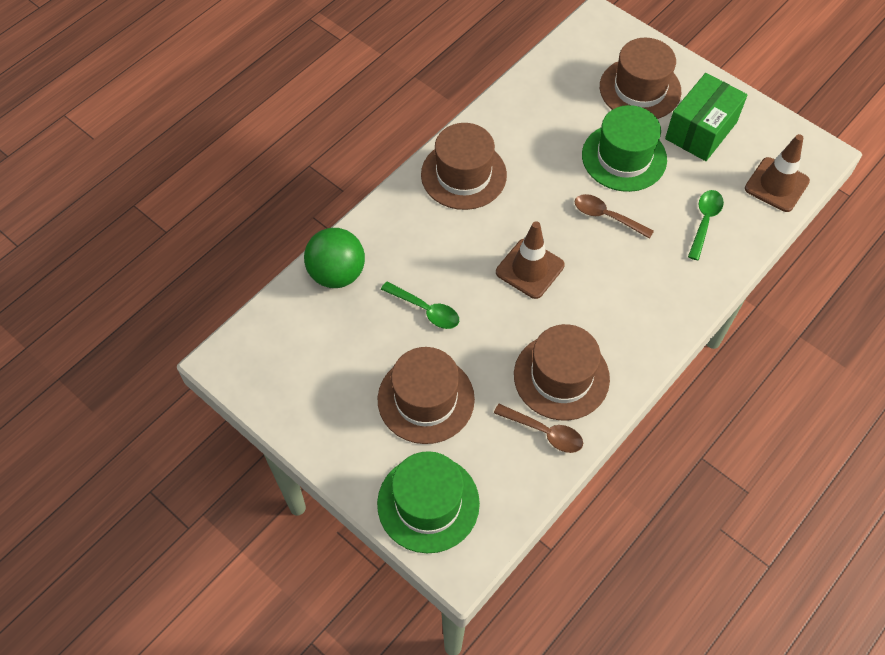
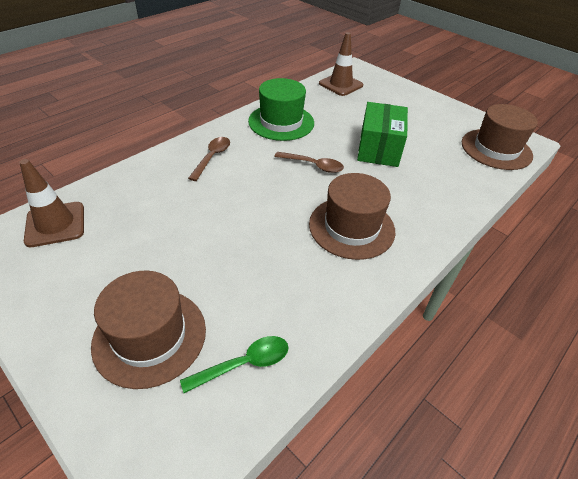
brown hat: [378,347,475,444] [421,123,507,210] [514,324,610,420] [600,38,681,119] = 4 -> [91,271,206,389] [309,173,395,260] [462,104,538,170] = 3
green ball: [304,228,365,288] = 1 -> none = 0
green hat: [377,451,480,553] [582,105,667,192] = 2 -> [248,78,314,141] = 1
green spoon: [381,281,459,329] [688,190,724,260] = 2 -> [180,336,289,393] = 1

